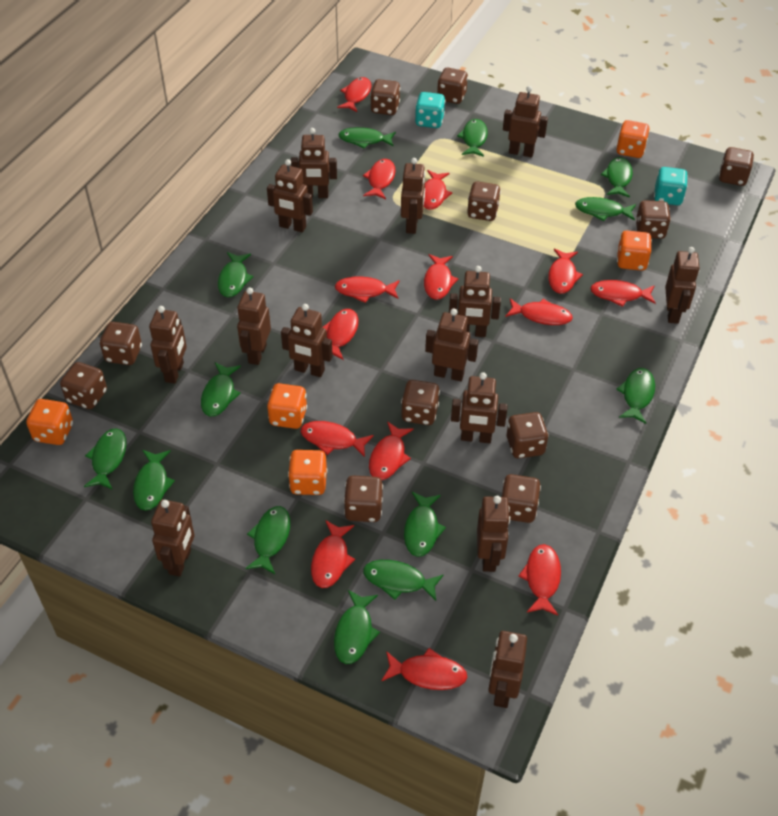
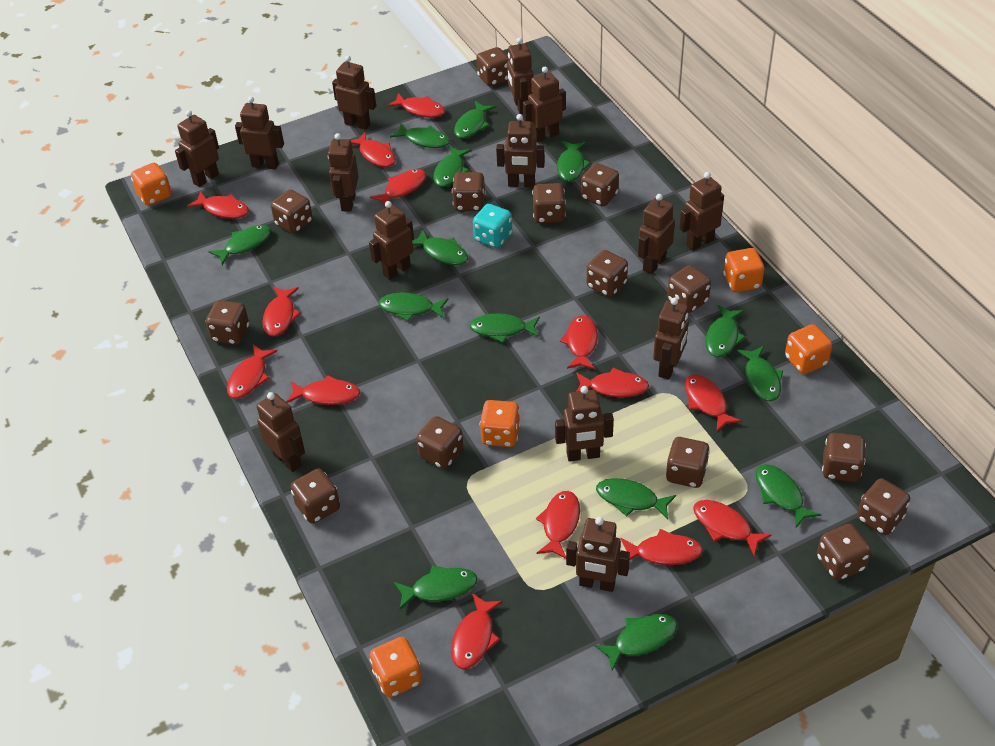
brown dice: [60,362,107,409] [100,322,142,365] [344,476,383,522] [370,79,400,115] [401,380,440,425] [437,68,468,104] [467,182,501,221] [502,474,541,523] [507,412,549,458] [635,200,671,239] [719,147,754,186] = 11 -> [206,300,249,345] [271,190,313,234] [291,469,340,524] [416,416,463,469] [452,172,486,211] [476,47,509,86] [532,183,566,223] [581,163,619,207] [587,250,628,297] [666,437,710,488] [667,265,711,313] [817,524,871,580] [822,433,866,482] [857,479,910,535] = 14
green fish: [84,428,127,490] [133,450,175,511] [201,362,241,417] [218,252,253,297] [245,506,290,574] [334,590,380,664] [338,127,396,149] [363,560,444,601] [404,492,446,557] [457,119,488,157] [575,197,636,221] [601,157,633,198] [616,368,655,424] = 13 -> [208,225,271,265] [379,293,448,321] [390,123,450,148] [394,565,478,609] [412,230,468,265] [433,146,471,187] [454,101,496,139] [469,314,540,343] [557,141,591,182] [594,614,677,671] [596,478,676,519] [705,305,746,357] [737,346,783,401] [755,464,821,528] = 14
turquoise dice: [415,92,445,128] [654,167,688,205] = 2 -> [473,204,512,248] = 1

